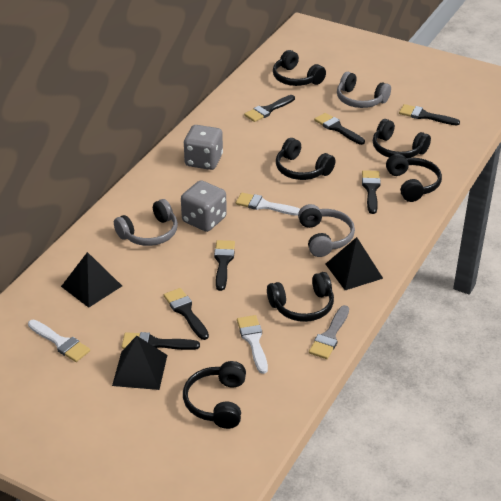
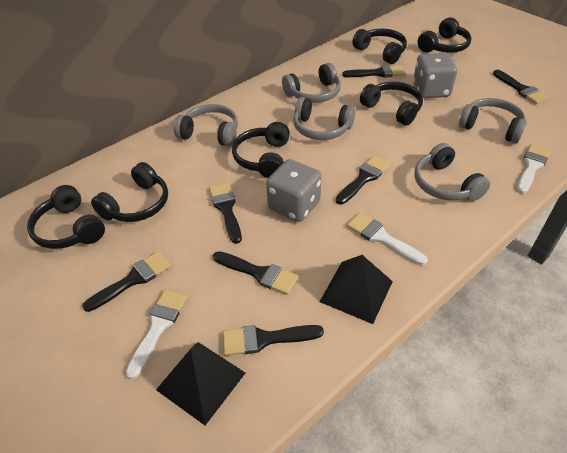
black pyramid: [61,252,122,308] [112,336,167,390] [325,237,383,290] = 3 -> [156,342,245,425] [320,255,393,324] = 2
grey brush: [309,305,349,359] = 1 -> none = 0
grey headphones: [114,199,178,246] [298,204,355,257] [337,72,391,108] = 3 -> [174,104,238,146] [282,63,341,103] [293,97,355,140] [414,143,490,201] [459,98,527,143] = 5

